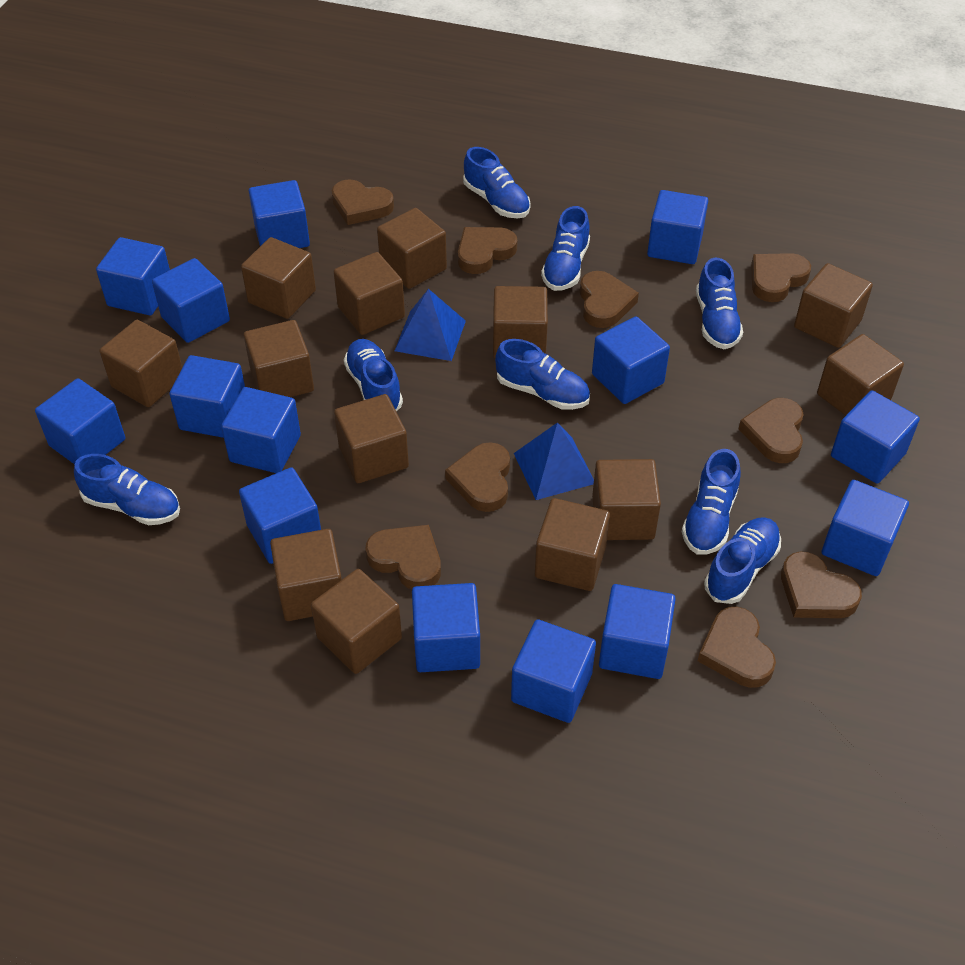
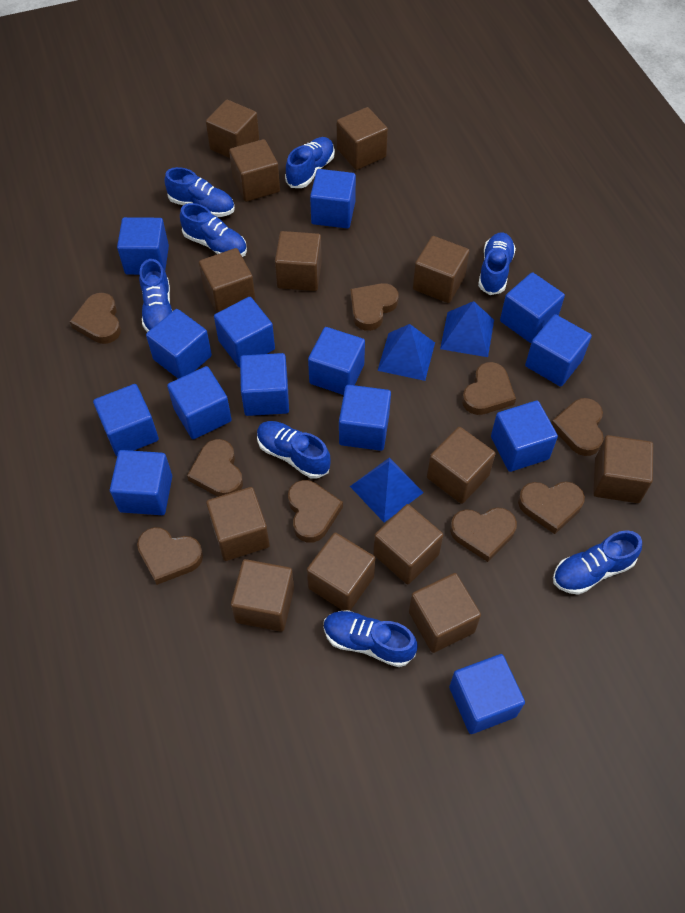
blue pyramid: [395,289,466,361] [514,422,594,500] = 2 -> [350,458,424,522] [377,324,435,381] [440,301,494,357] = 3

